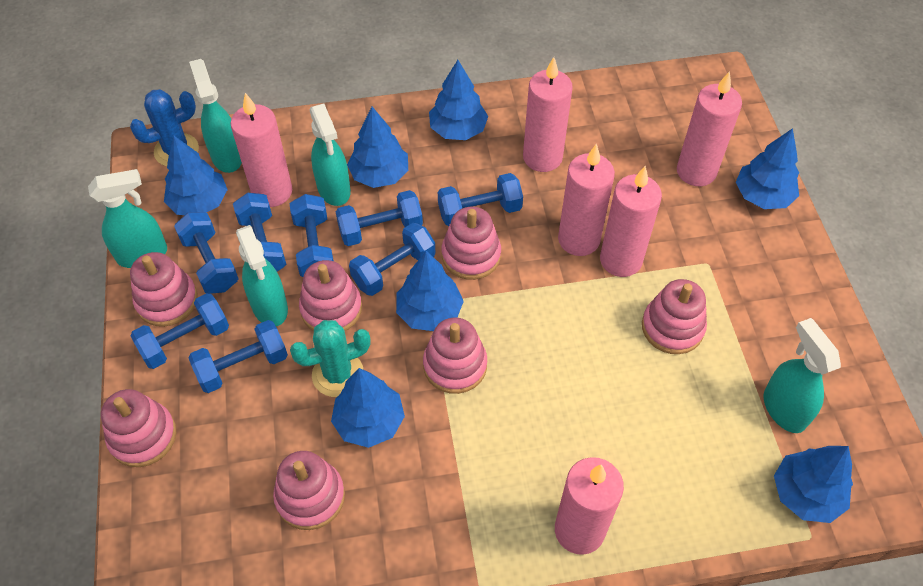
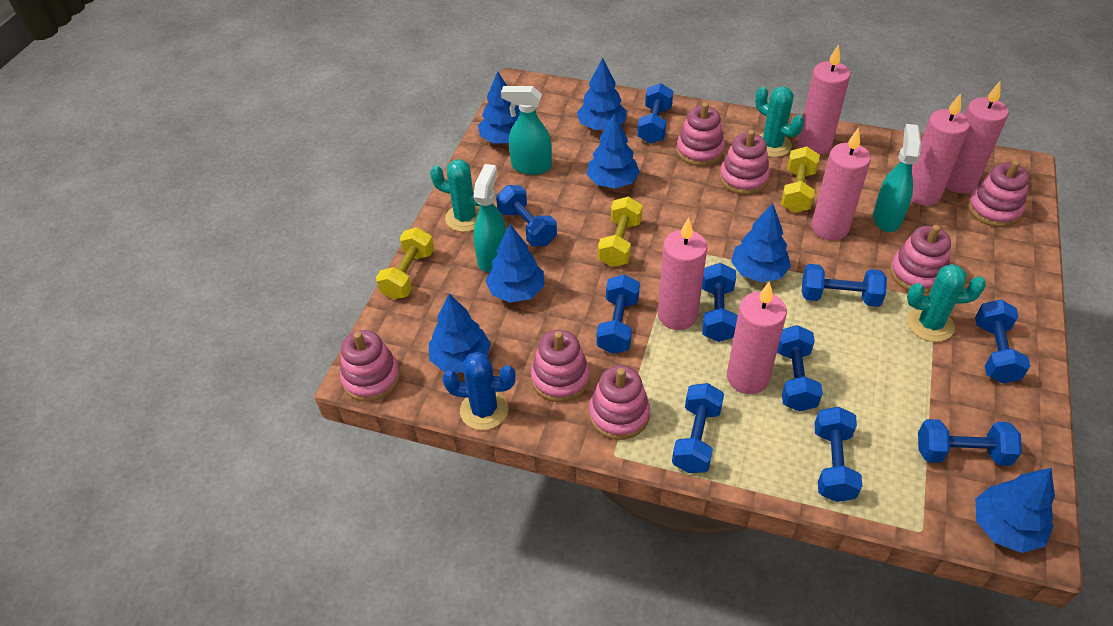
blue dumbbell: [130,293,229,369] [174,212,239,294] [188,320,288,393] [233,193,286,272] [289,194,334,277] [336,190,423,246] [349,223,435,296] [438,173,523,226] = 8 -> [496,185,557,246] [597,274,640,354] [637,83,673,144] [672,383,724,473] [702,263,738,342] [777,325,823,411] [802,264,887,307] [814,406,862,502] [918,419,1022,466] [975,300,1030,383] = 10
turquoise cactus: [290,320,371,397] = 1 -> [430,159,480,232] [755,86,804,157] [907,264,986,342] = 3
turquoise spray bottle: [88,169,167,268] [189,59,242,173] [236,225,288,326] [310,104,351,206] [764,318,841,433] = 5 -> [473,164,506,272] [501,86,552,175] [873,124,921,232] = 3
yellow dumbbell: none = 0 -> [376,227,434,300] [598,197,643,267] [781,146,820,213] = 3

